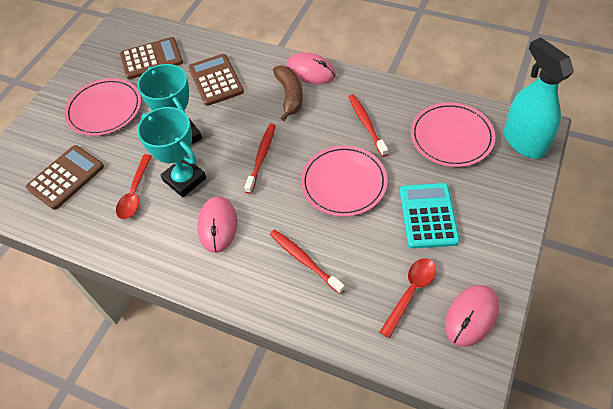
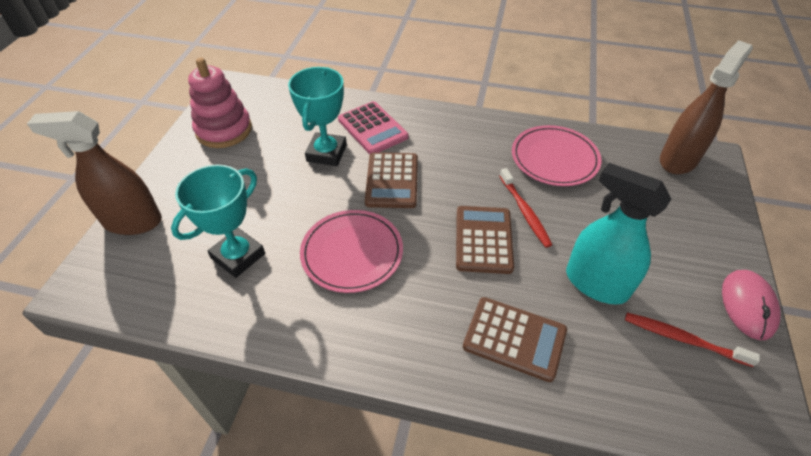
brown banana: [273,65,303,121] = 1 -> none = 0
brown spray bottle: none = 0 -> [27,111,162,235] [660,40,753,174] = 2
pink calculator: none = 0 -> [338,101,409,154] = 1
pink mouse: [197,196,237,253] [286,52,336,84] [445,285,499,347] = 3 -> [722,270,780,340] = 1
pink plate: [64,78,141,136] [301,146,388,217] [411,103,495,167] = 3 -> [300,210,403,293] [512,125,601,186] = 2
pink stacking toy: none = 0 -> [188,58,252,148] = 1
red spoon: [116,154,152,219] [380,258,436,338] = 2 -> none = 0
red toothbrush: [244,123,276,194] [270,230,345,294] [349,94,388,157] = 3 -> [500,168,552,248] [625,313,760,367] = 2
turquoise calculator: [400,183,460,249] = 1 -> none = 0

